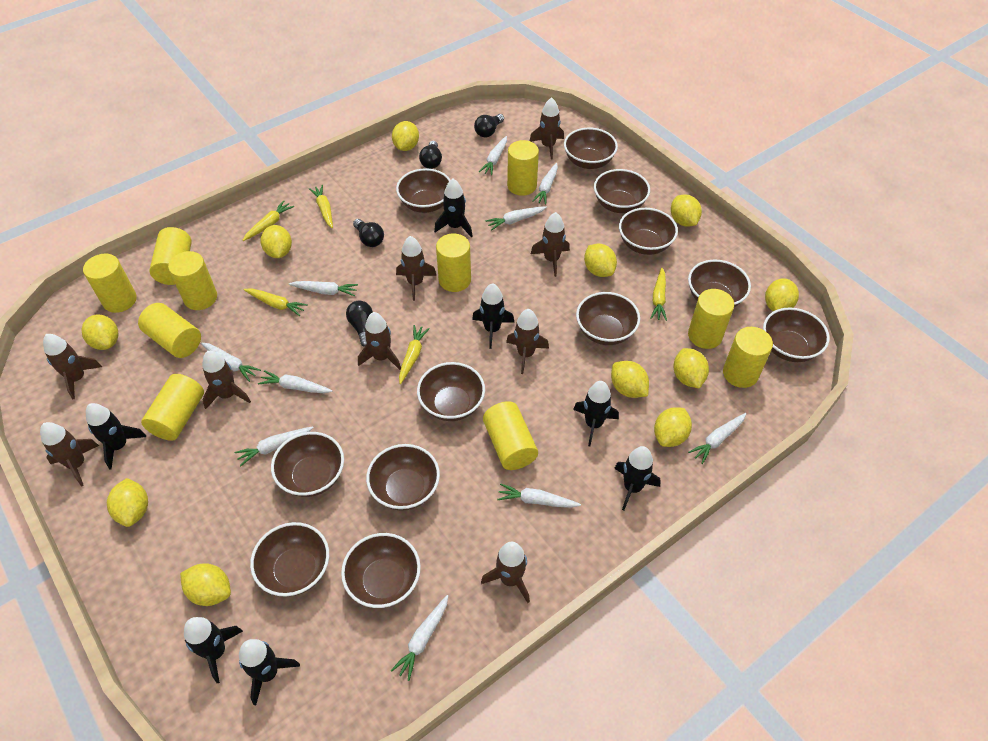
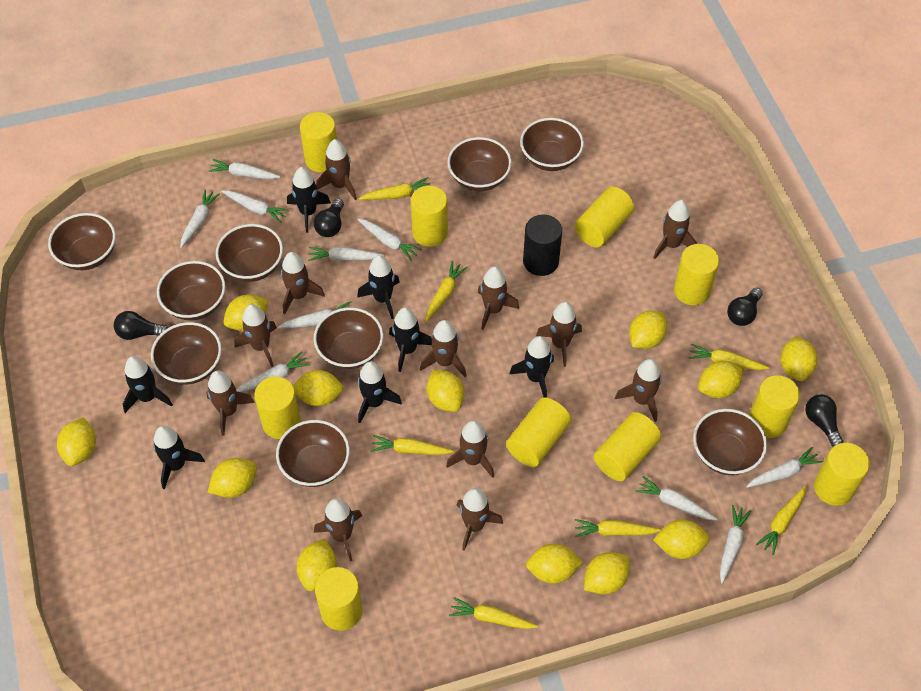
black cylinder: none = 0 -> [523,214,562,276] = 1
brown bowl: [250,522,329,596] [271,432,344,497] [341,533,421,608] [366,444,440,511] [396,168,450,213] [417,362,485,421] [564,128,618,169] [576,292,640,345] [594,169,650,213] [619,208,678,255] [688,259,751,307] [763,307,830,362] = 12 -> [48,213,116,270] [151,322,222,385] [157,261,225,320] [216,224,283,282] [276,420,350,487] [314,308,384,369] [448,137,512,191] [520,118,584,171] [693,409,767,475] = 9
brown rocket: [40,422,99,487] [43,334,102,400] [202,351,251,409] [358,312,401,370] [396,236,437,301] [481,542,530,603] [506,309,549,374] [530,97,564,160] [531,212,570,277] = 9 -> [206,371,255,436] [234,304,277,367] [281,252,325,314] [314,498,362,561] [316,139,357,200] [420,320,466,377] [446,420,494,478] [456,488,503,551] [478,266,519,330] [536,302,582,367] [615,359,662,422] [653,200,697,259] = 12
yellow carrot: [242,200,294,241] [243,288,308,316] [309,185,333,228] [399,325,430,384] [650,268,667,321] = 5 -> [359,177,430,200] [370,435,454,455] [425,261,468,322] [449,597,538,629] [575,519,661,537] [689,343,769,370] [756,486,806,555] = 7
yellow lemon: [82,314,119,350] [107,478,148,527] [180,563,231,606] [261,225,292,258] [392,121,419,151] [584,244,617,277] [611,361,649,398] [654,407,692,447] [671,194,702,227] [673,348,709,389] [765,278,799,311] = 11 -> [57,417,96,466] [208,458,257,498] [223,294,268,331] [293,370,343,406] [296,538,337,591] [427,370,464,412] [526,544,583,584] [584,552,630,595] [629,311,667,349] [653,519,710,559] [698,361,744,398] [780,336,818,381] = 12

